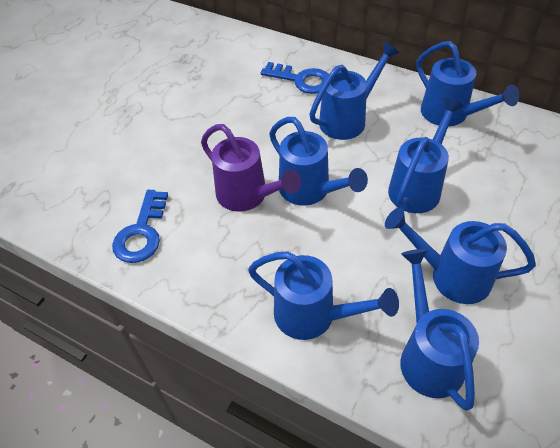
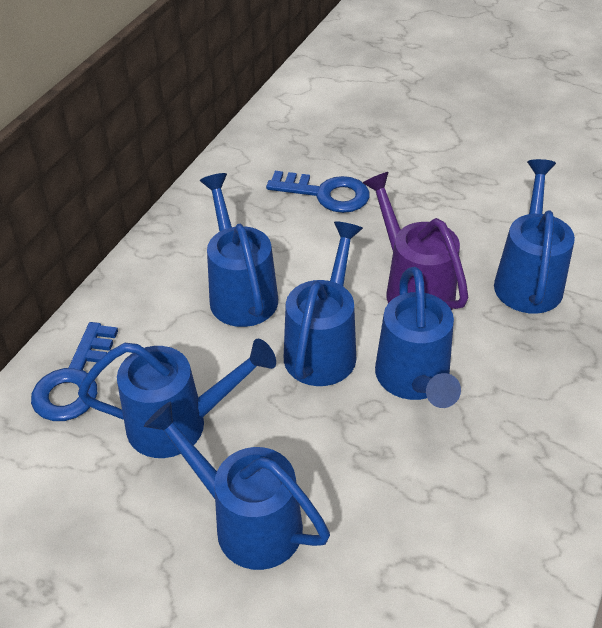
blue watering can: [248,252,399,340] [269,117,368,205] [309,42,399,140] [385,208,536,304] [388,98,464,213] [400,249,479,411] [417,41,519,127] = 7 -> [78,339,276,458] [144,401,330,570] [200,173,278,327] [284,221,363,386] [375,267,461,408] [494,159,575,314] = 6

